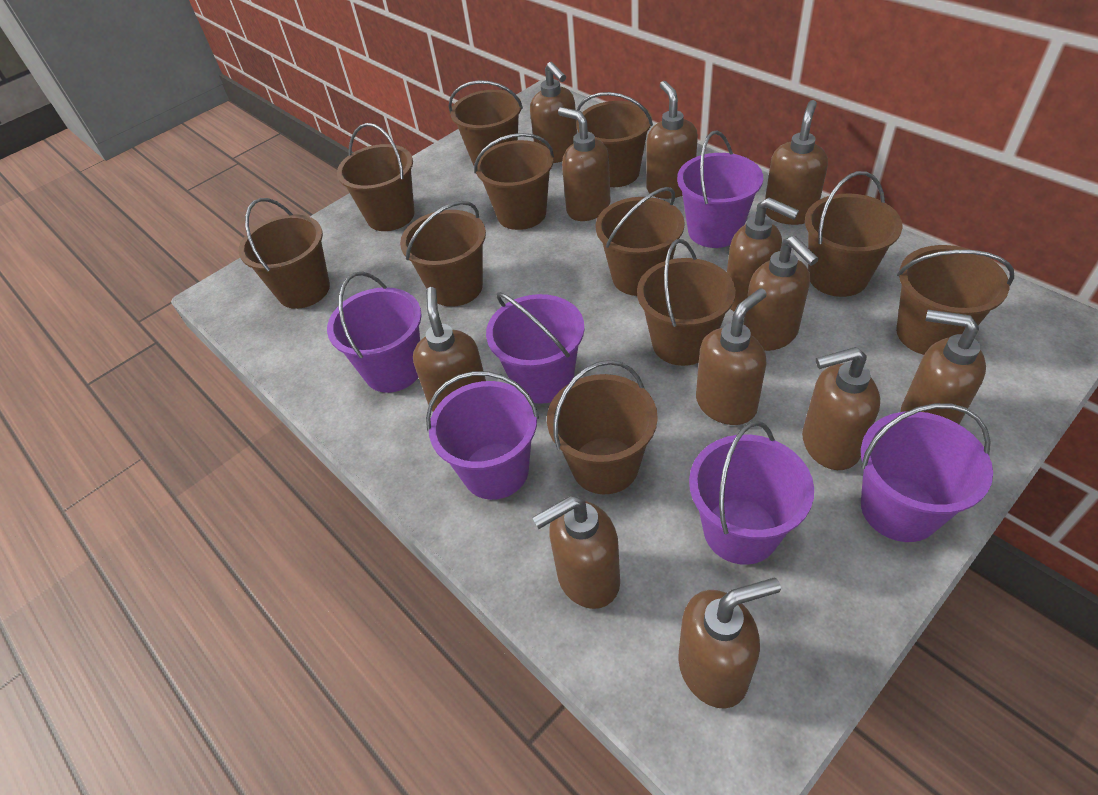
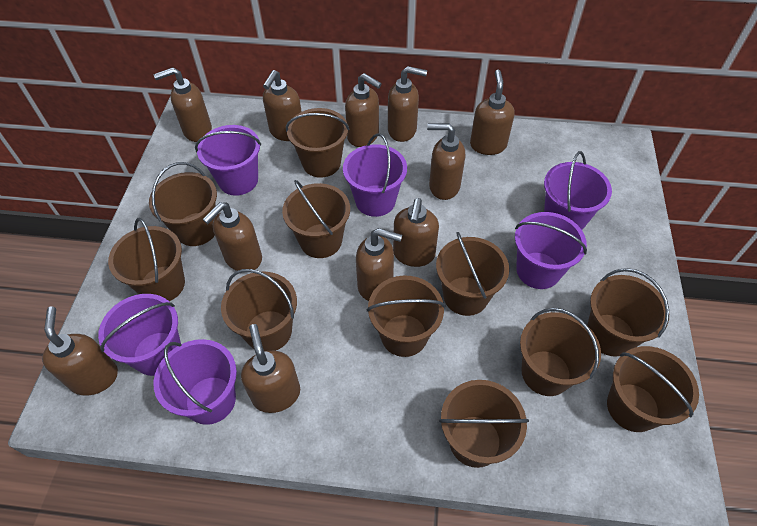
brown soap dispenser: [413,287,486,412] [530,62,577,163] [532,496,620,609] [558,107,610,221] [646,81,698,199] [678,578,781,709] [696,288,767,425] [727,197,799,312] [743,236,819,351] [765,100,828,225] [802,347,880,470] [900,310,986,424] = 12 -> [42,307,118,395] [154,67,212,142] [202,202,262,271] [241,324,300,413] [263,70,302,141] [345,73,382,147] [356,228,402,301] [388,66,427,142] [393,198,439,267] [427,123,465,200] [470,70,515,155] = 11

